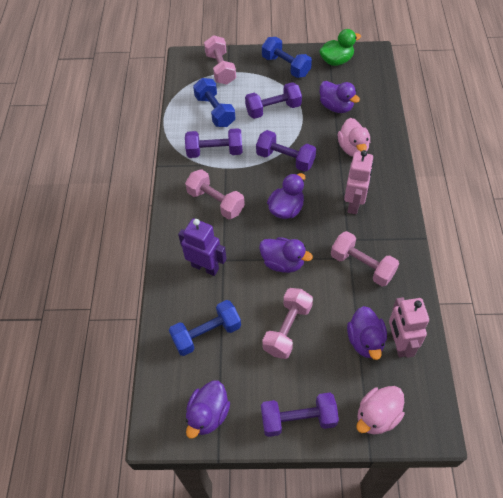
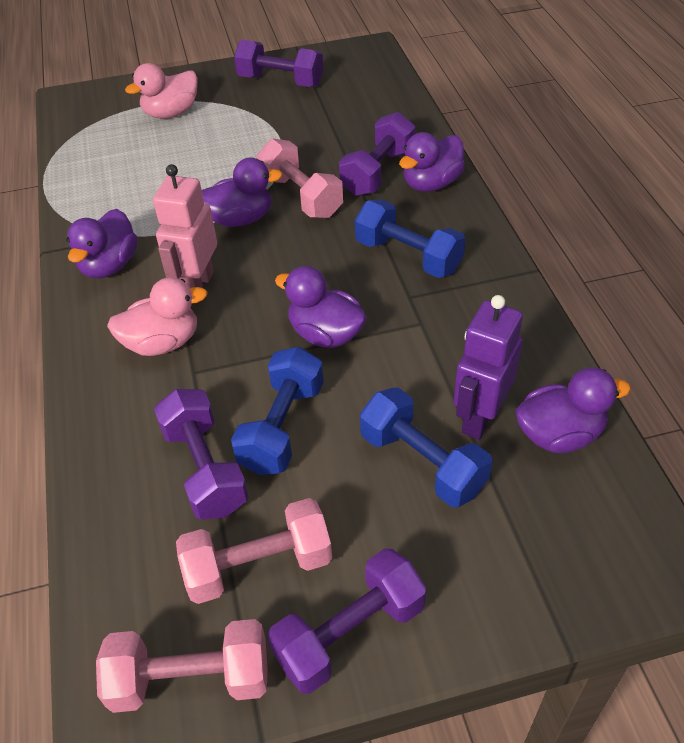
green duck: [319,29,361,66] = 1 -> none = 0
pink dumbbell: [185,169,245,219] [204,35,236,85] [262,288,313,359] [331,231,399,287] = 4 -> [96,619,268,713] [176,498,332,604] [257,138,343,218] = 3
pink robot: [344,150,374,214] [389,297,429,358] = 2 -> [153,164,217,288] = 1

